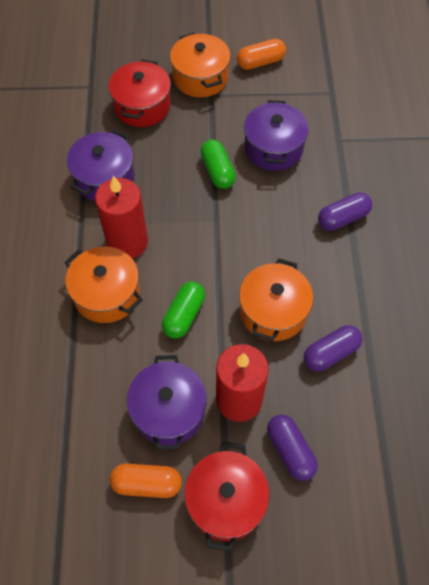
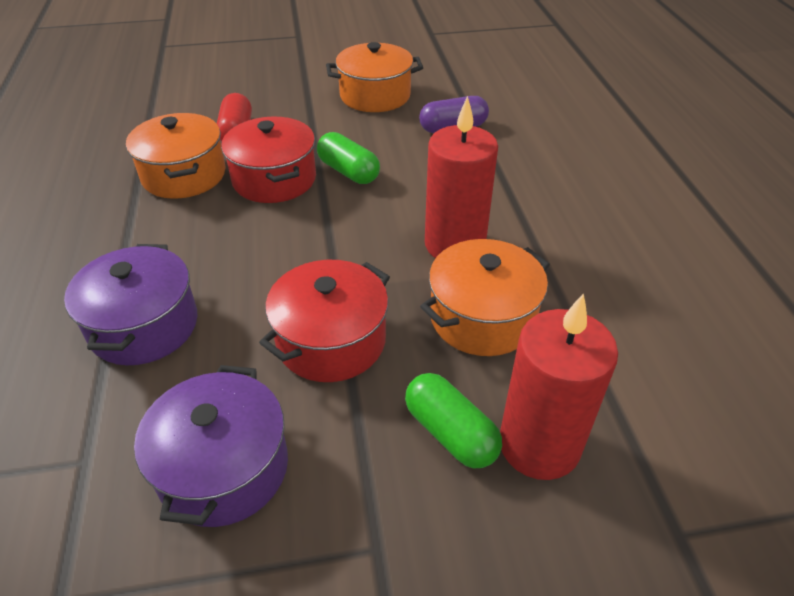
orange capsule: [110,463,182,498] [237,39,286,70] = 2 -> none = 0
purple capsule: [267,415,318,481] [303,325,363,371] [318,192,372,231] = 3 -> [419,96,489,133] = 1
purple pot: [67,130,135,201] [127,355,207,450] [244,100,309,171] = 3 -> [64,244,198,365] [134,365,288,527] = 2
red capsule: none = 0 -> [217,93,252,141] = 1

